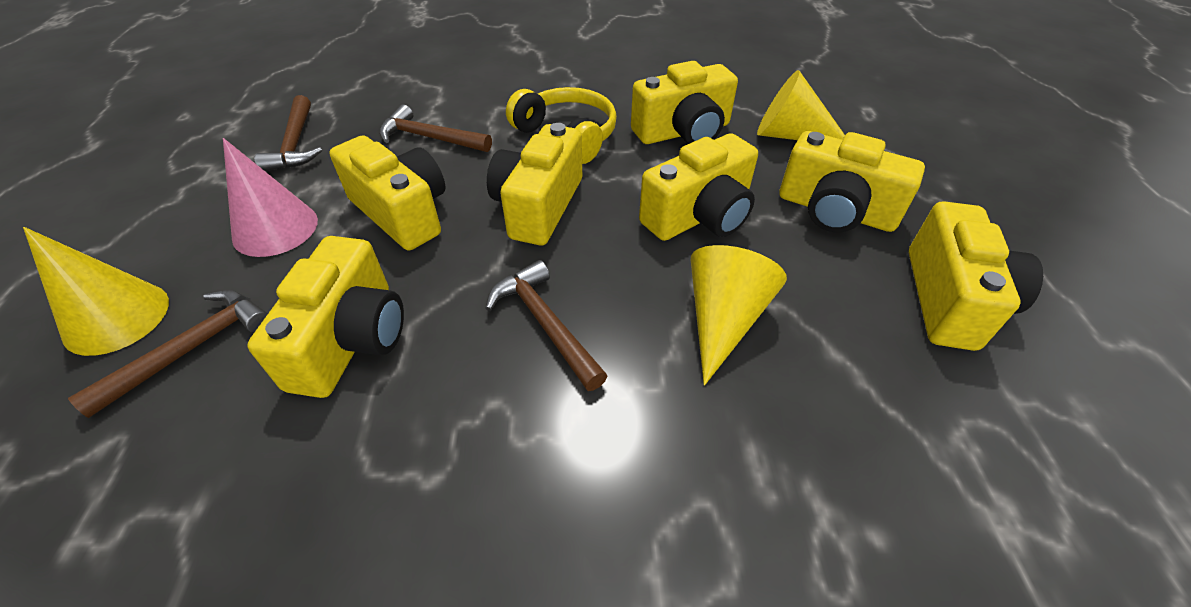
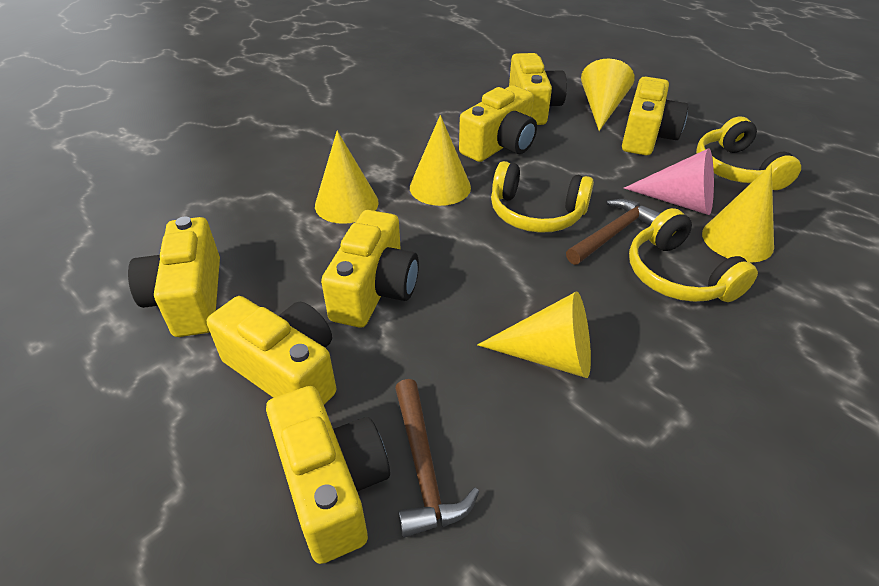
brown hammer: [68,290,268,418] [255,95,322,171] [379,105,492,152] [485,260,607,391] = 4 -> [395,379,479,538] [566,199,661,265] = 2
yellow cone: [23,227,169,356] [691,245,787,385] [757,70,845,140] = 3 -> [315,131,379,224] [410,115,471,206] [477,291,591,378] [581,59,635,131] [702,165,774,263] = 5
yellow headphones: [506,87,617,164] = 1 -> [491,161,594,233] [629,208,758,302] [696,117,801,190] = 3

